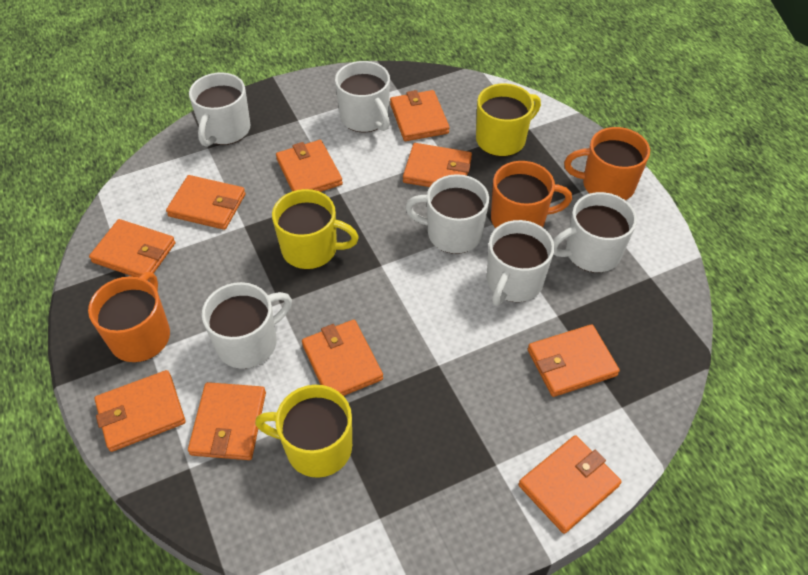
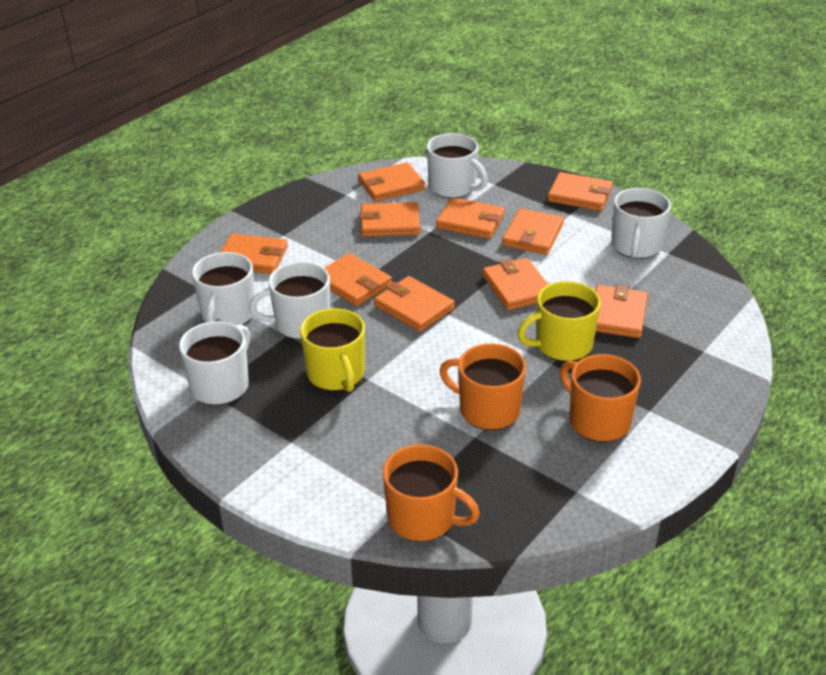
white mug: [189,73,251,147] [202,282,292,369] [335,61,390,133] [405,174,489,254] [487,220,555,306] [553,192,637,273] = 6 -> [179,321,250,405] [192,252,255,326] [249,262,330,340] [427,133,488,198] [611,188,671,259] = 5
yellow mug: [255,385,352,478] [272,189,359,269] [476,84,541,157] = 3 -> [300,308,365,392] [517,281,601,361] = 2

